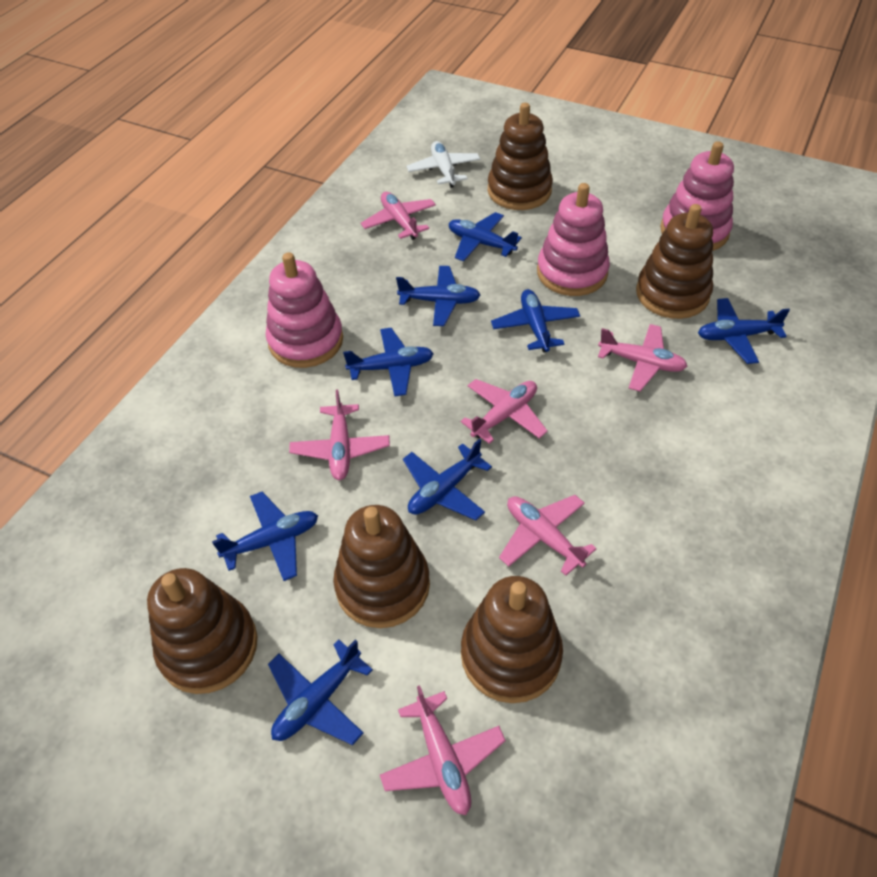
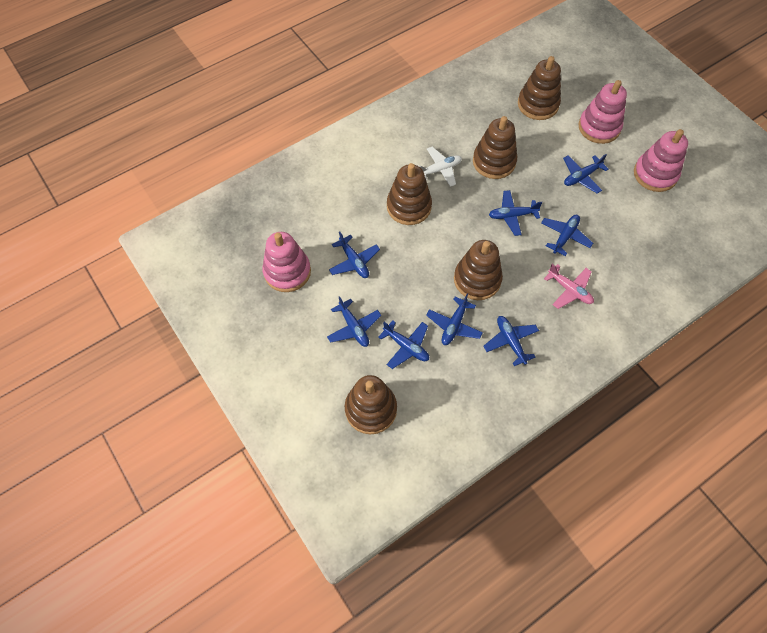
pink plane: [289,389,390,480] [361,192,436,240] [380,685,506,815] [461,379,548,444] [499,495,597,576] [598,324,688,391] = 6 -> [544,264,594,309] = 1

